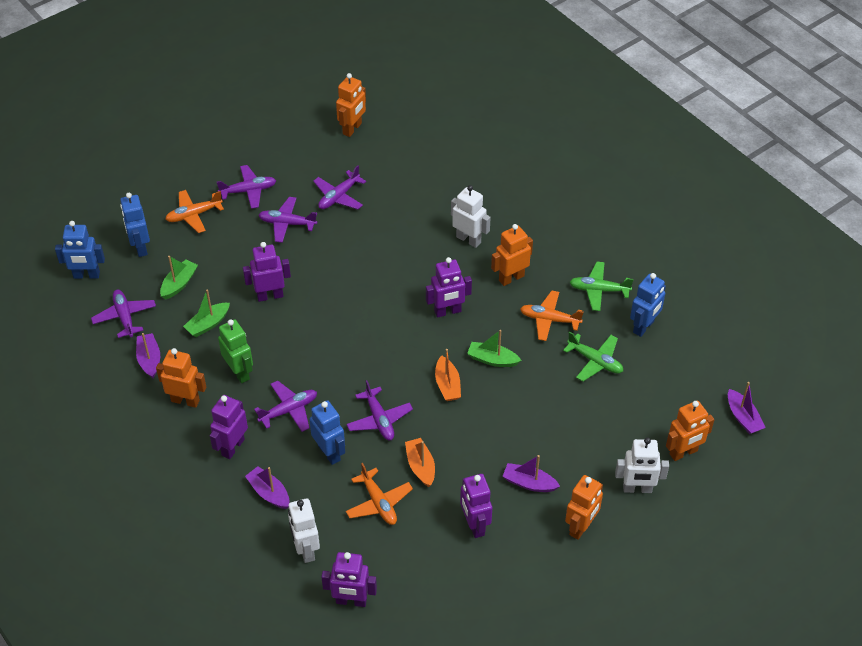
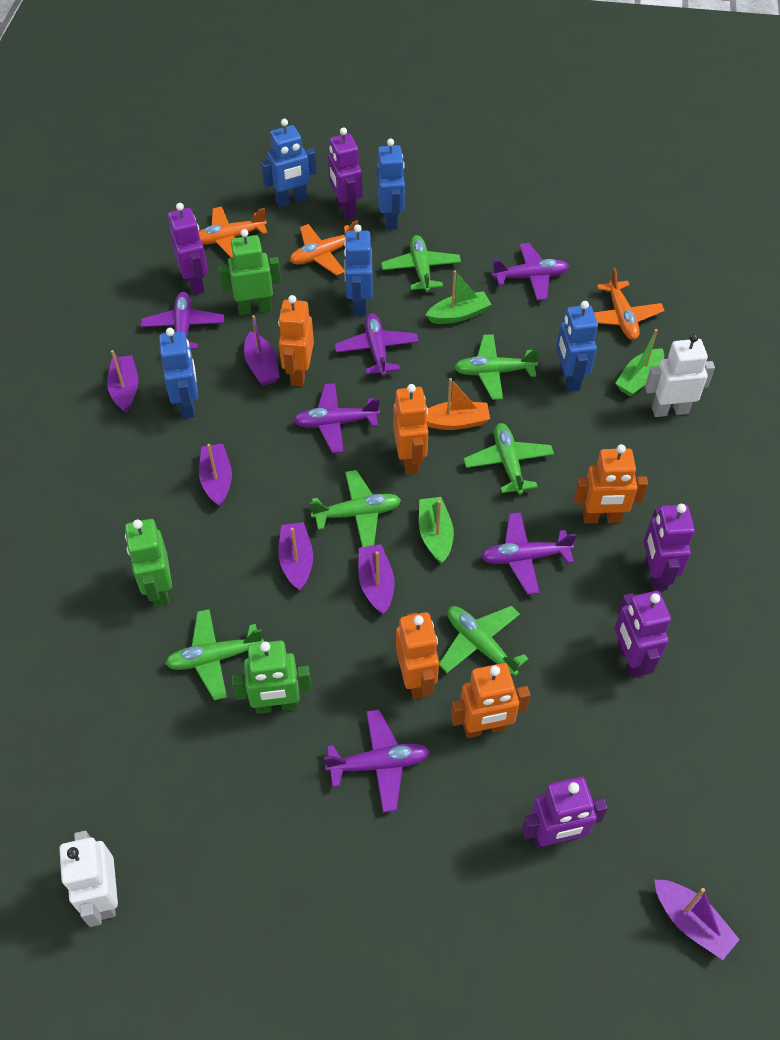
blue robot: [55,221,105,279] [120,193,150,257] [309,400,345,465] [630,273,666,337] = 4 -> [159,328,198,419] [261,119,317,207] [344,224,373,316] [376,138,405,230] [556,301,598,392] = 5
green plane: [563,331,623,381] [570,262,634,311] = 2 -> [165,609,264,701] [310,470,401,547] [381,235,461,293] [439,606,529,676] [454,334,540,400] [464,423,554,495] = 6
green robot: [218,319,253,383] = 1 -> [125,519,172,607] [218,229,281,315] [231,640,312,714] = 3
orange boat: [405,438,435,487] [435,349,461,401] = 2 -> [426,378,490,430] = 1
purple boat: [136,333,160,378] [245,466,290,509] [502,455,560,492] [728,382,766,434] = 4 -> [107,350,138,413] [199,444,232,507] [244,315,280,386] [278,522,313,591] [358,544,395,615] [655,880,740,960] = 6
white robot: [288,498,320,563] [451,185,491,248] [615,437,669,493] = 3 -> [59,831,118,927] [645,334,715,417] = 2

